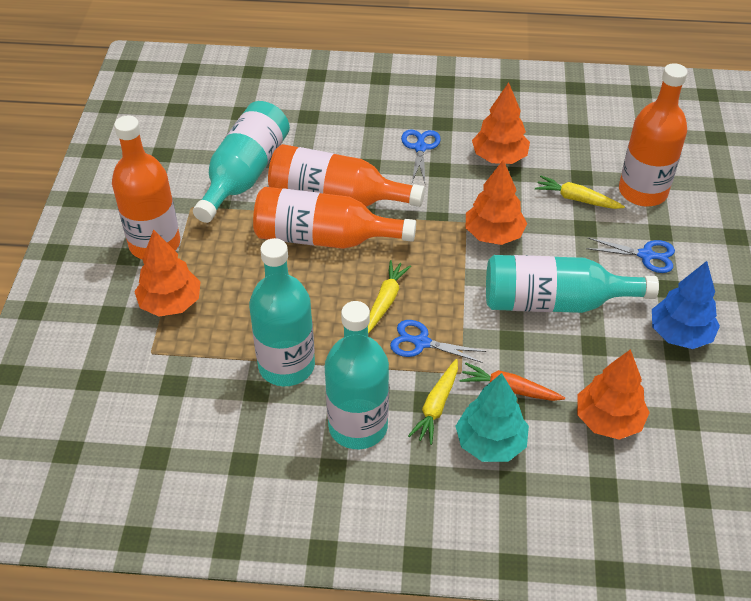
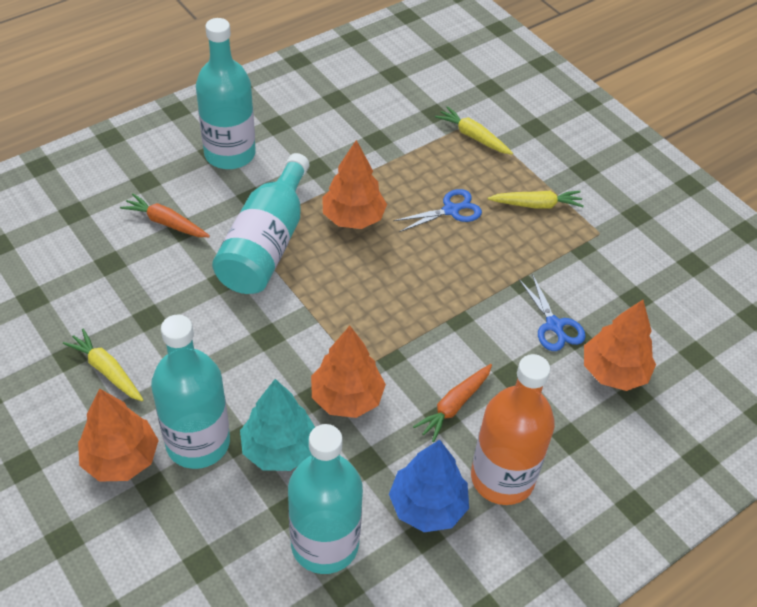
blue scissors: [390,320,486,363] [401,129,441,183] [586,238,675,273] = 3 -> [393,189,482,232] [518,274,586,351] = 2
orange bottle: [112,115,180,259] [253,187,416,249] [268,144,425,207] [619,63,687,206] = 4 -> [471,354,555,505] = 1
orange carrot: [460,362,565,401] = 1 -> [120,194,210,237] [413,364,492,442] = 2

